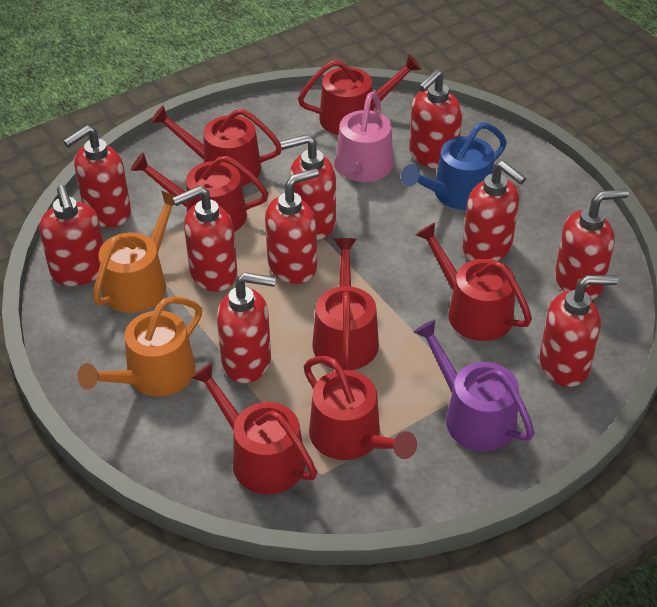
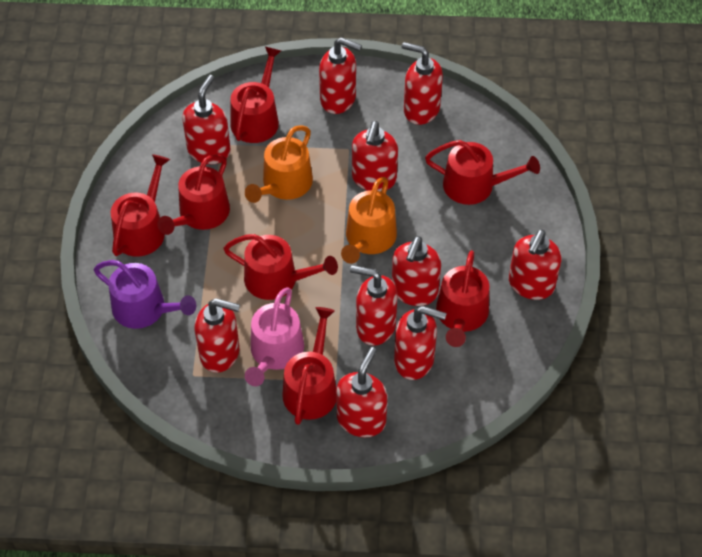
blue watering can: [401,122,507,210] = 1 -> none = 0

